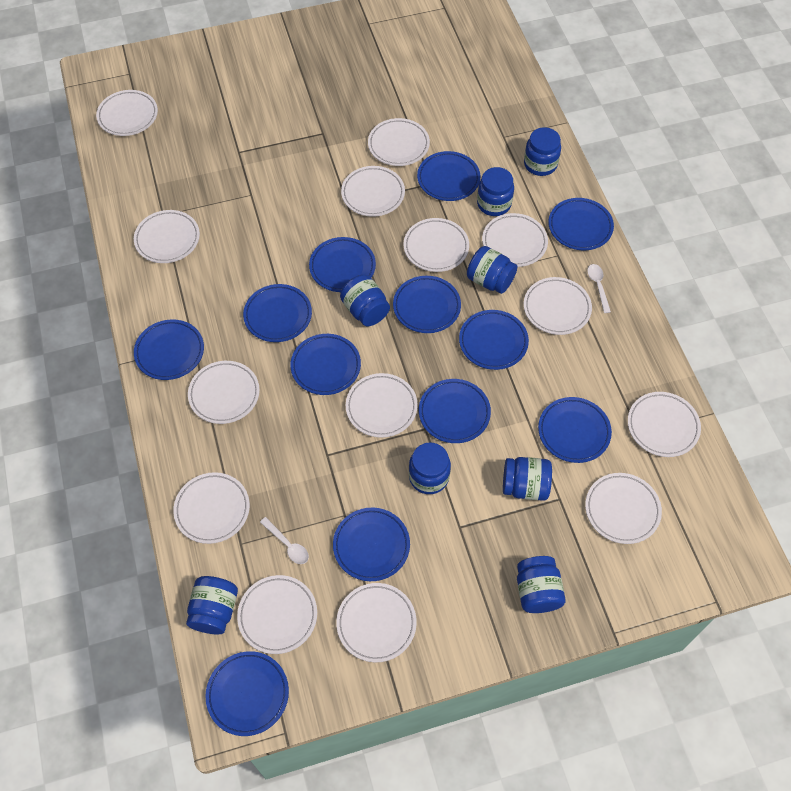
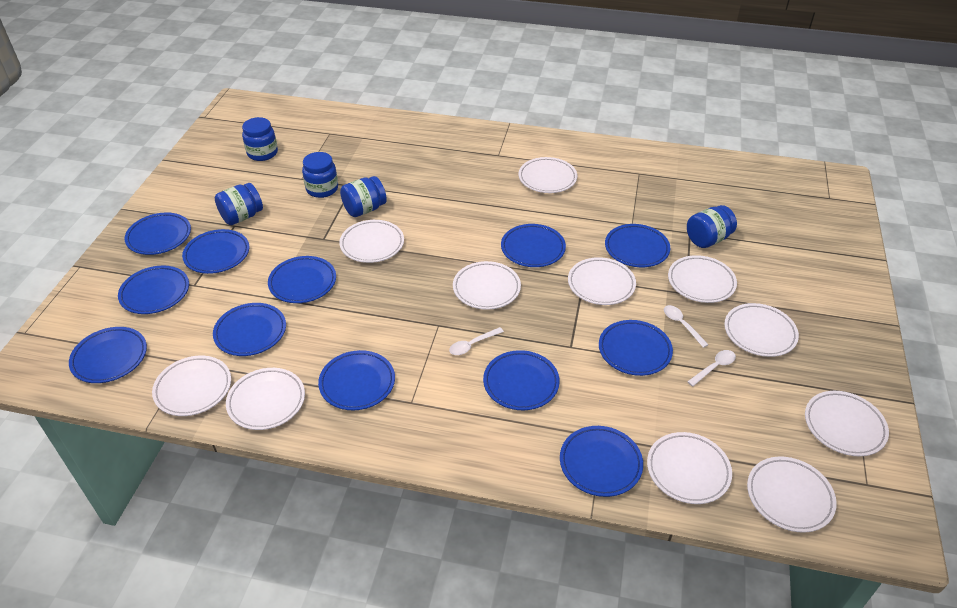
blue jar: [186,576,238,634] [340,275,390,326] [409,442,451,494] [467,246,517,294] [477,167,514,216] [503,457,552,501] [517,556,566,613] [524,127,561,176] = 8 -> [215,183,263,225] [242,117,278,161] [302,152,338,198] [340,176,387,217] [687,205,737,248] = 5
white plate: [96,90,158,136] [134,210,200,263] [173,472,250,544] [188,361,260,424] [237,575,317,654] [336,583,417,662] [341,166,405,217] [346,373,418,438] [368,118,430,166] [403,218,469,272] [482,213,548,267] [524,277,592,335] [585,473,662,544] [628,392,701,457] = 14 -> [152,356,231,416] [226,368,305,430] [339,220,404,263] [453,261,521,310] [519,157,577,193] [568,257,636,305] [647,432,732,504] [668,255,737,303] [724,303,799,357] [747,457,837,533] [805,391,889,456] = 11
white spoon: [260,517,309,564] [587,264,611,313] = 2 -> [449,327,504,355] [664,305,709,348] [687,350,736,387] = 3

